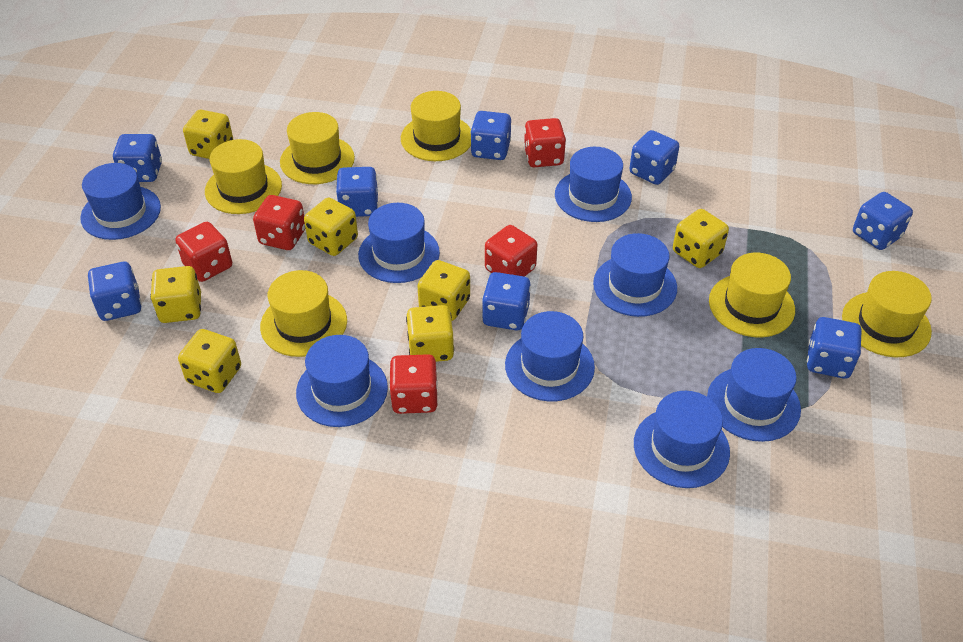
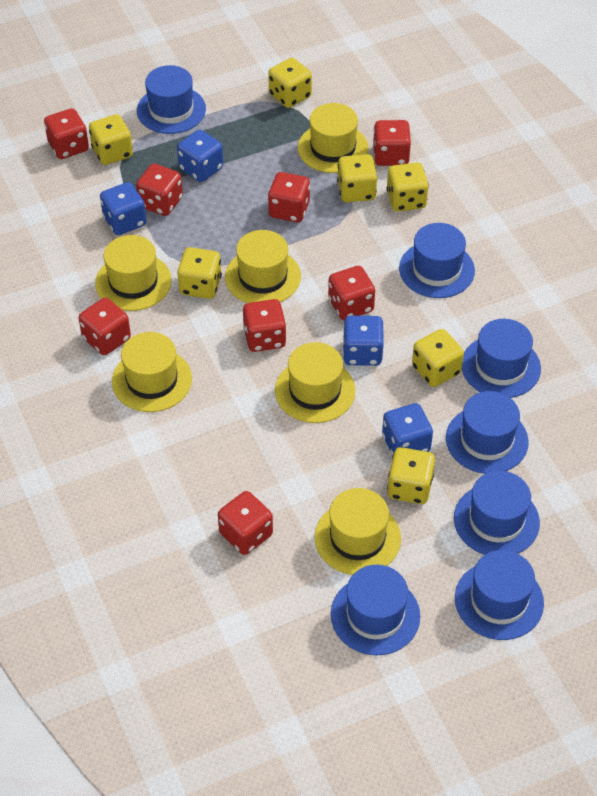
blue dice: [88,262,142,321] [113,134,162,182] [336,167,378,217] [470,111,511,160] [482,272,531,330] [629,130,679,185] [807,317,861,379] [853,192,913,250] = 8 -> [100,182,146,235] [177,129,223,182] [343,316,384,366] [382,403,433,456] = 4
blue hat: [80,163,161,240] [296,335,388,427] [358,203,440,283] [505,311,595,401] [555,147,632,222] [593,233,677,317] [634,391,730,488] [707,348,801,442] = 8 -> [137,65,206,134] [331,565,420,655] [399,223,475,298] [446,391,529,474] [454,471,540,555] [455,550,544,640] [462,319,541,398] = 7
red dice: [175,222,232,282] [253,195,305,250] [389,354,438,414] [485,225,537,277] [524,118,566,167] = 5 -> [44,108,89,159] [79,298,131,355] [136,164,183,216] [218,491,273,555] [243,299,286,352] [268,172,310,222] [328,266,375,320] [373,120,411,166] = 8

